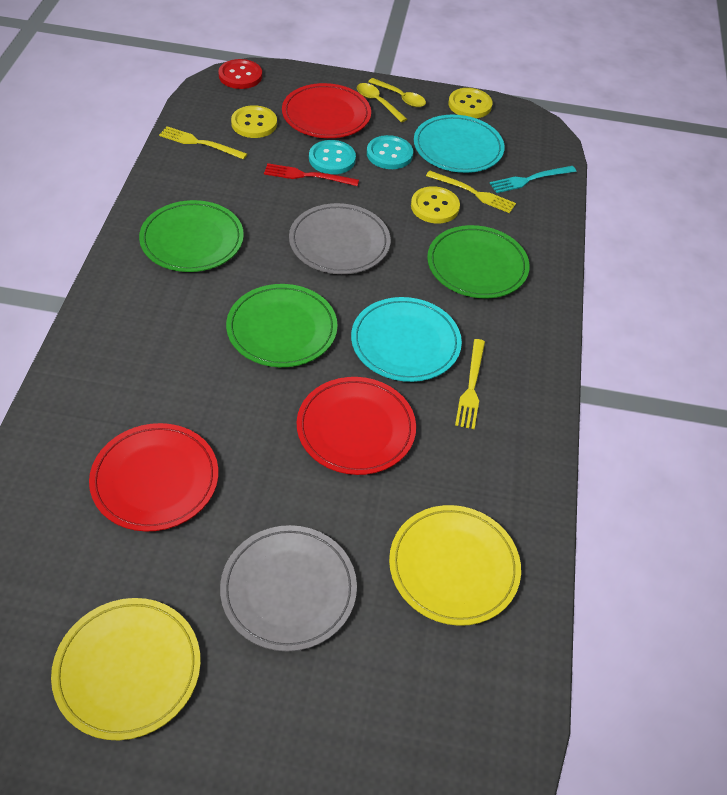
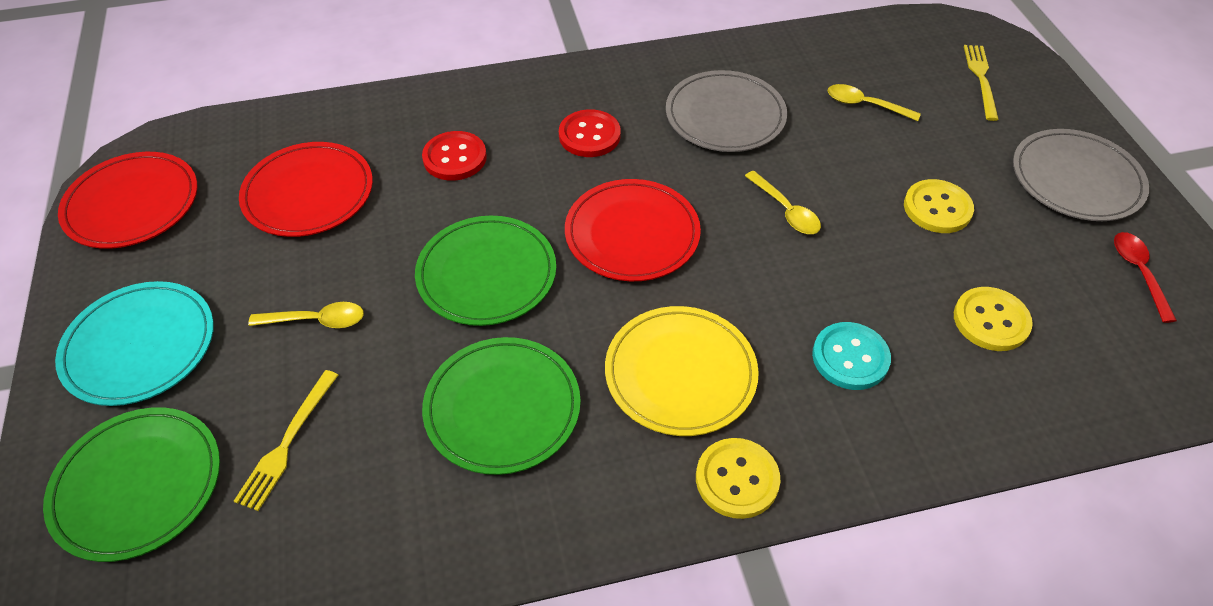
red button: [218,59,262,89] = 1 -> [422,131,487,181] [559,109,621,157] = 2
red fork: [264,163,359,186] = 1 -> none = 0
red spoon: none = 0 -> [1114,232,1177,323] = 1
turquoise button: [309,140,356,174] [367,135,413,169] = 2 -> [812,322,891,390] = 1
turquoise fork: [490,166,576,193] = 1 -> none = 0
turquoise plate: [351,297,462,382] [414,115,505,173] = 2 -> [55,281,214,406] = 1
yellow fork: [159,126,247,160] [426,171,516,213] [455,339,485,429] = 3 -> [234,370,338,511] [964,45,999,121] = 2
yellow plate: [51,598,201,740] [389,505,521,626] = 2 -> [605,306,759,436] = 1
yellow spoon: [357,83,407,123] [368,78,426,107] = 2 -> [248,302,364,328] [745,171,821,234] [828,84,921,121] = 3

